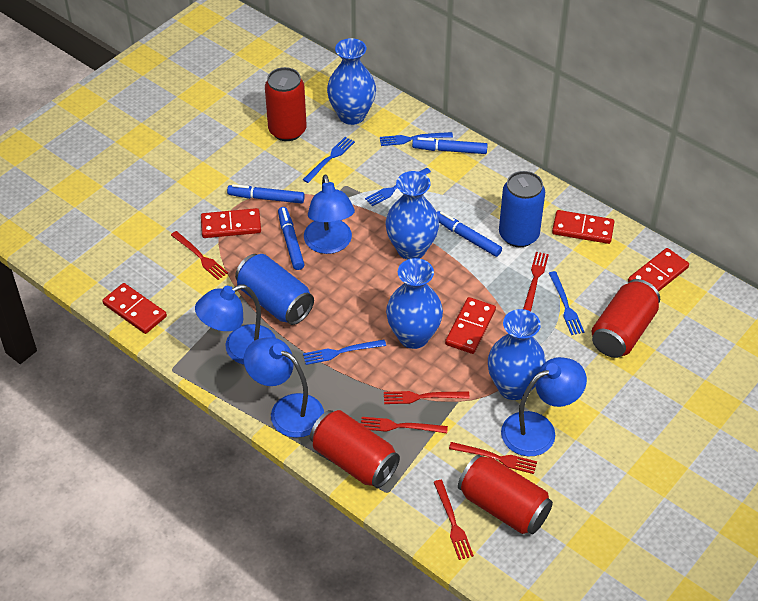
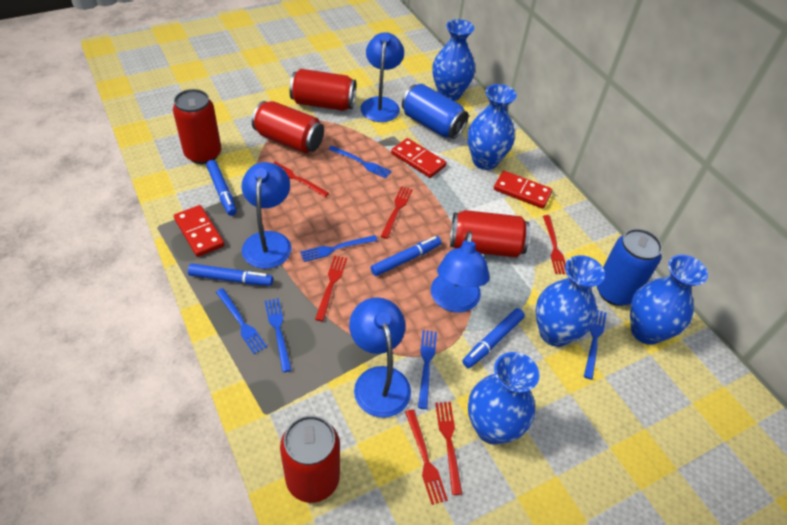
blue fork: [303,137,355,183] [303,339,386,365] [365,168,431,206] [380,132,453,146] [549,271,584,335] = 5 -> [216,288,267,354] [265,298,292,372] [300,235,378,262] [328,146,392,179] [418,330,437,409] [584,310,607,380] = 6
blue vase: [327,38,376,125] [386,171,439,260] [386,258,443,349] [488,309,546,400] = 4 -> [433,19,475,101] [467,84,517,170] [468,352,540,445] [535,255,605,347] [630,254,708,345] = 5
red can: [265,67,307,141] [310,410,400,488] [458,454,553,534] [592,279,660,358] = 4 -> [173,89,221,164] [252,101,324,153] [280,415,340,503] [290,69,356,111] [450,210,530,258] = 5
red domino: [102,283,167,334] [201,208,261,238] [445,297,496,354] [552,210,615,244] [628,248,689,292] = 5 -> [174,205,225,257] [391,138,446,178] [494,171,553,209] = 3

